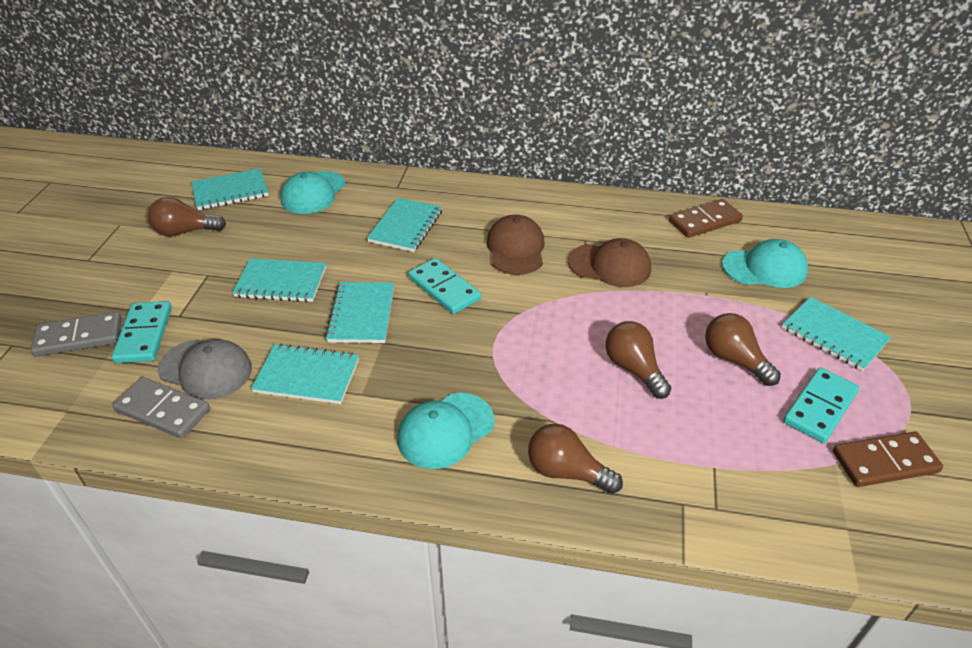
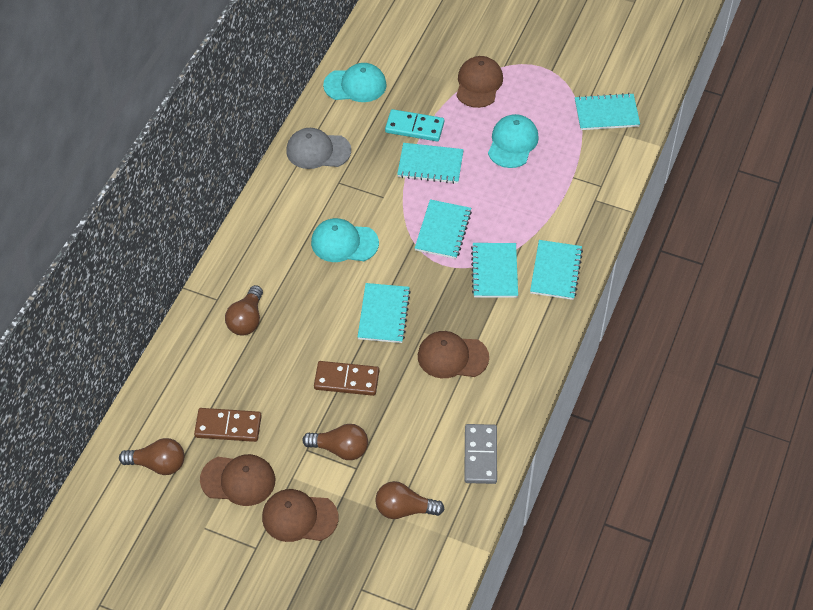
brown cap: [486,215,545,275] [568,238,651,287] = 2 -> [200,454,275,506] [262,489,338,542] [418,331,489,378] [456,56,503,108] = 4
grey domino: [30,312,122,356] [112,377,210,439] = 2 -> [464,424,497,484] = 1
turquoise domino: [112,301,172,363] [408,258,481,314] [783,368,859,443] = 3 -> [385,109,444,141] = 1

